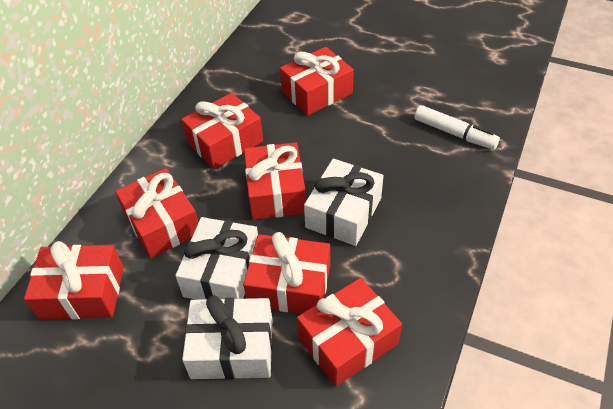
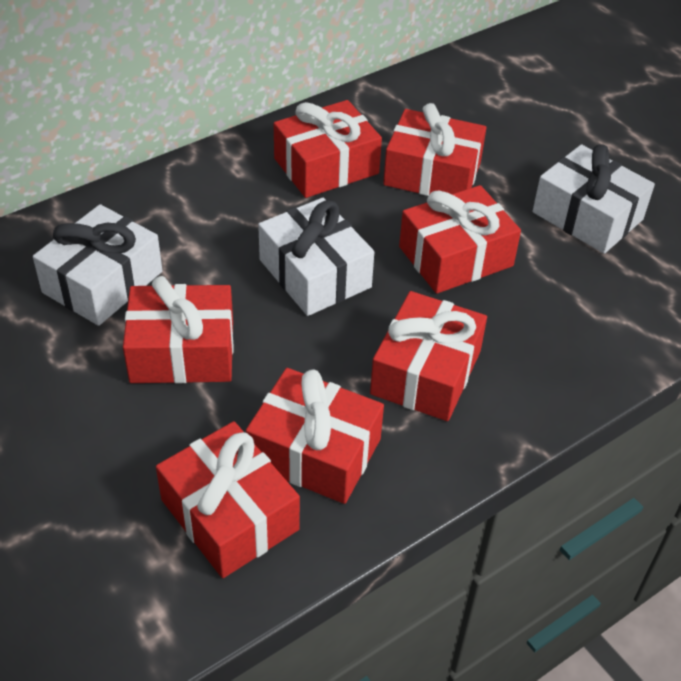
white marker: [414,105,500,149] = 1 -> none = 0

